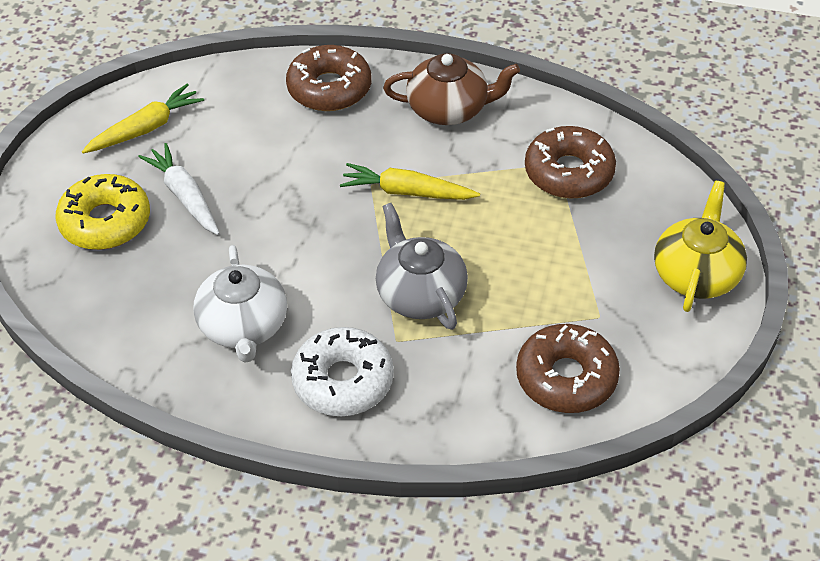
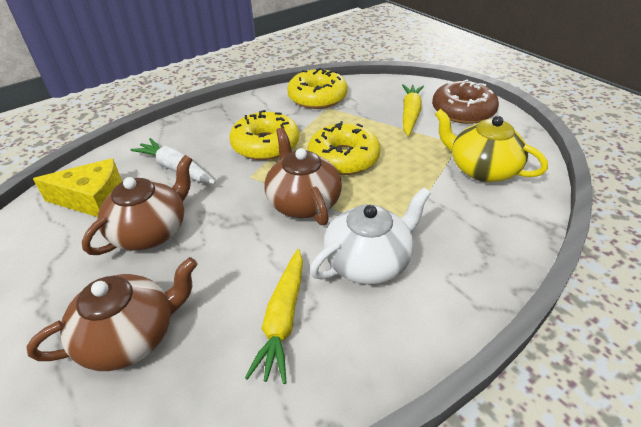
brown donut: [286,45,371,111] [516,324,620,413] [525,126,616,198] = 3 -> [432,80,499,124] = 1
brown teapot: [383,53,520,125] = 1 -> [26,257,197,371] [82,155,193,255] [264,128,342,225] = 3
grey teapot: [376,203,468,330] = 1 -> none = 0
white donut: [291,327,394,416] = 1 -> none = 0
yellow cheese: none = 0 -> [33,158,122,217] = 1
yellow donut: [56,174,150,250] = 1 -> [229,110,299,160] [287,68,348,109] [308,121,381,175] = 3

